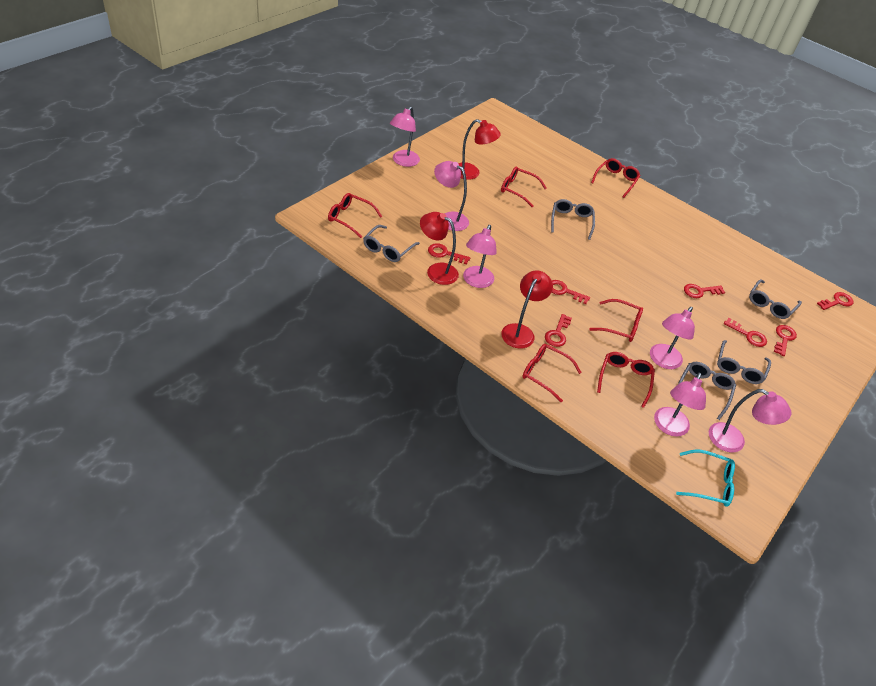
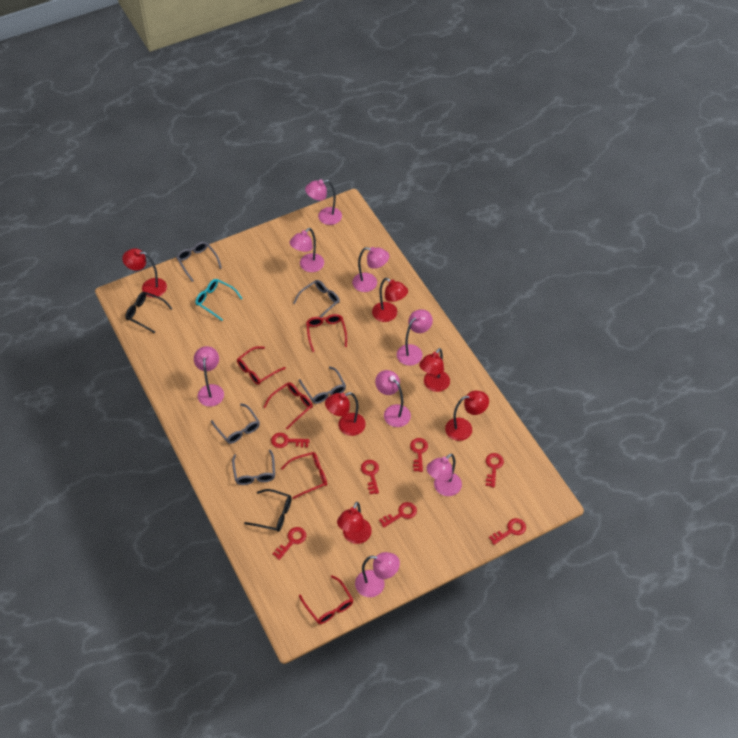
black glasses: none = 0 -> [125,292,173,333] [244,489,292,532] = 2
pink lamp: [390,106,420,167] [434,161,469,231] [463,225,497,288] [650,307,695,369] [654,373,706,437] [709,389,792,452] = 6 -> [194,346,224,407] [289,228,324,272] [305,180,342,225] [352,247,389,292] [355,552,400,597] [375,370,411,427] [397,309,433,366] [427,454,462,496] = 8
red glasses: [328,193,382,238] [501,167,546,207] [522,344,582,402] [589,299,643,342] [591,158,640,198] [597,352,655,408] = 6 -> [237,346,286,385] [263,382,313,430] [281,452,327,499] [299,575,353,624] [306,314,347,352] = 5
red lamp: [420,212,459,285] [458,119,501,180] [501,270,553,349] = 3 -> [122,248,167,298] [325,392,366,436] [337,502,372,544] [372,278,408,322] [419,348,450,392] [445,391,489,441] = 6

